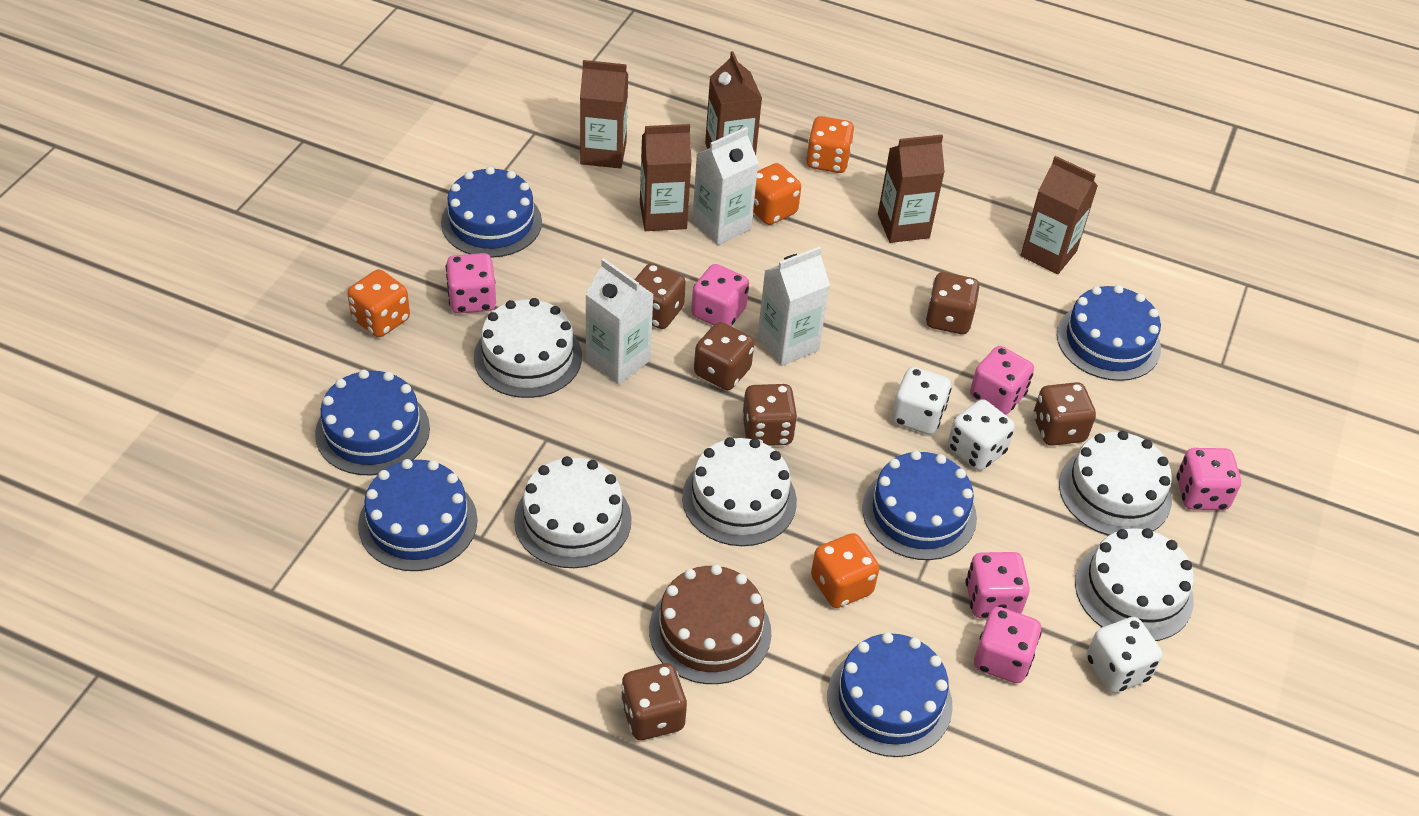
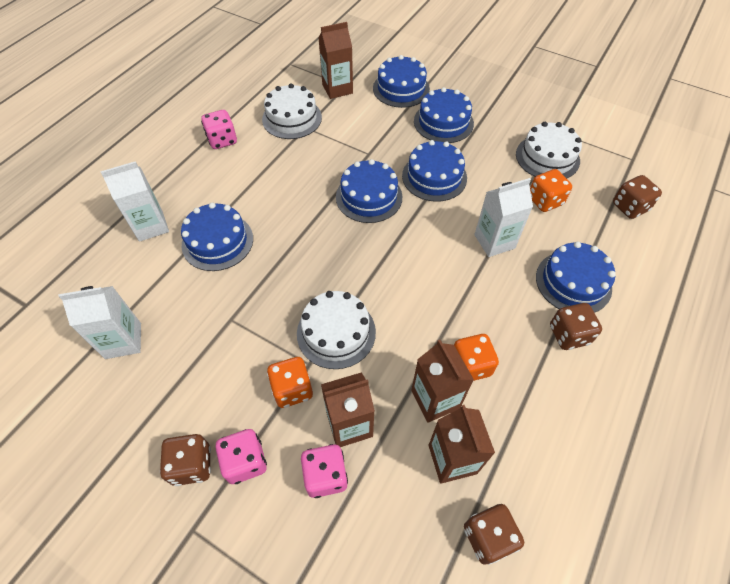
brown cake: [649,564,771,684] = 1 -> none = 0
brown carton: [580,60,628,168] [640,124,692,231] [705,51,762,155] [878,135,945,243] [1021,156,1098,274] = 5 -> [318,22,353,99] [321,372,375,447] [411,340,474,423] [429,405,495,484] = 4
brown dice: [621,663,687,740] [635,263,686,329] [694,322,754,390] [742,384,798,446] [925,272,980,334] [1033,382,1096,446] = 6 -> [160,434,211,486] [464,504,524,565] [550,303,602,350] [613,175,662,219] = 4
orange dice: [347,269,410,337] [753,163,801,225] [806,116,855,173] [811,533,879,608] = 4 -> [267,357,313,408] [454,334,499,381] [530,169,572,212] = 3
pink dice: [446,253,496,314] [691,264,749,326] [965,552,1030,618] [970,346,1034,415] [974,607,1042,683] [1176,448,1241,510] = 6 -> [201,110,237,149] [215,429,267,484] [301,444,348,498] = 3
white cake: [474,298,582,398] [514,456,632,568] [682,437,797,546] [1059,431,1172,536] [1075,528,1194,641] = 5 -> [262,83,322,139] [297,291,376,369] [516,122,582,178] = 3
white dice: [892,367,951,435] [948,399,1015,471] [1087,617,1162,693] = 3 -> none = 0

